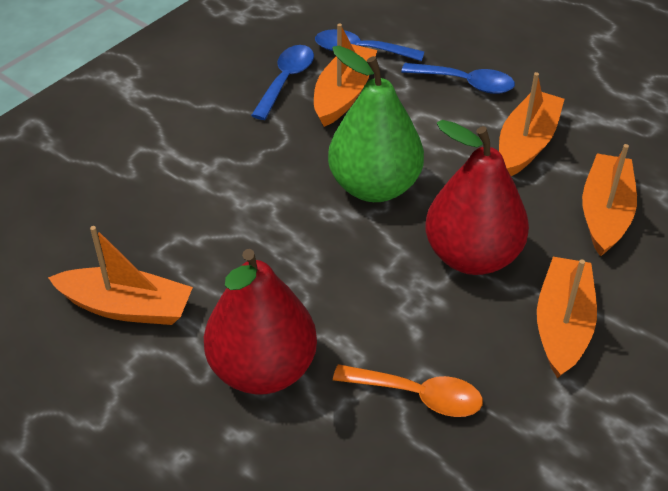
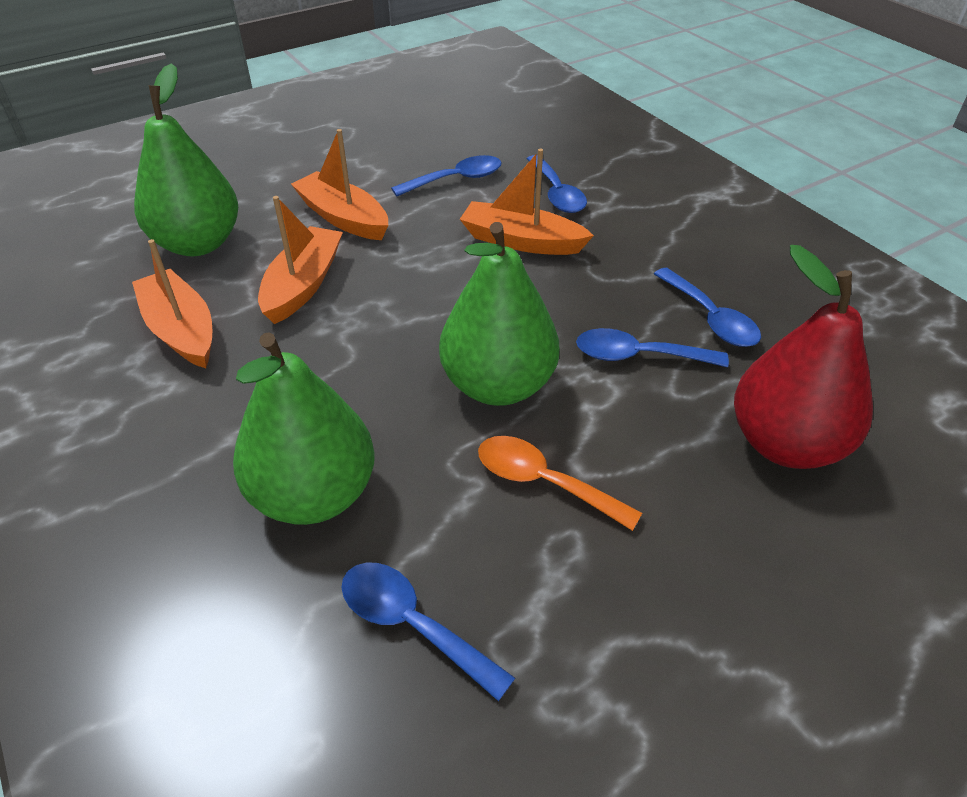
blue spoon: [251,45,314,120] [315,29,424,61] [401,63,515,94] = 3 -> [341,563,515,701] [391,155,502,196] [527,155,587,213] [576,328,729,367] [654,268,761,347] = 5
green pear: [328,46,424,202] = 1 -> [134,63,238,256] [233,332,375,525] [439,222,559,406] = 3
orange boat: [48,226,193,325] [314,23,377,127] [499,72,564,176] [537,257,597,378] [582,144,637,257] = 5 -> [132,239,212,368] [258,196,343,324] [291,129,388,240] [460,149,594,255] = 4
red pear: [204,249,317,395] [425,120,529,275] = 2 -> [734,245,873,469] = 1

